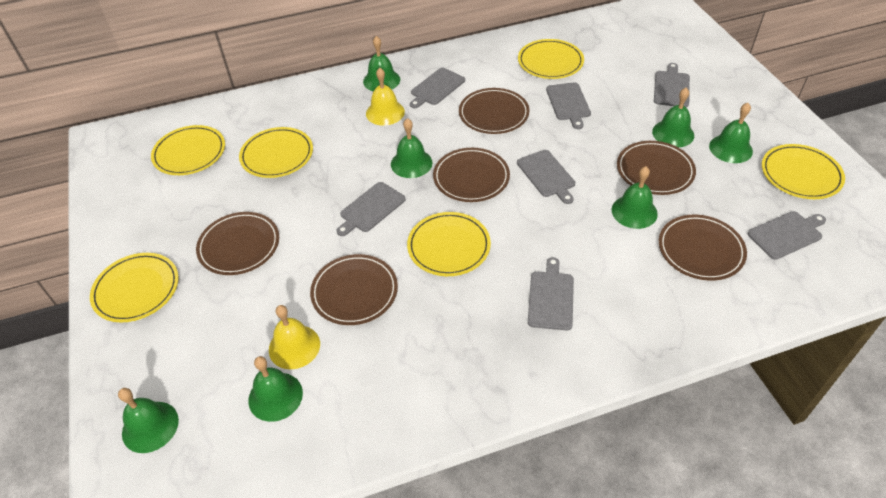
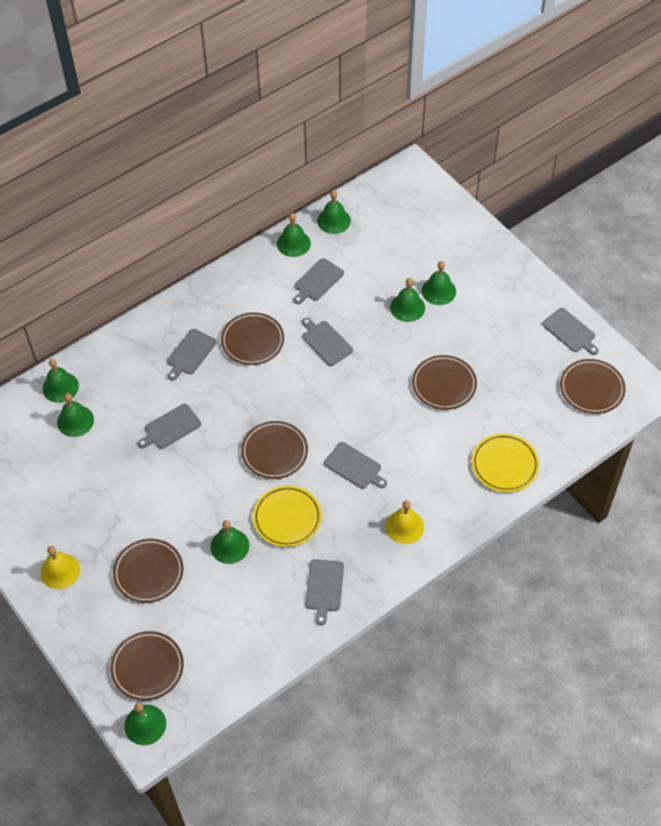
green bell: [118,388,179,453] [248,356,303,422] [363,36,400,92] [391,118,432,178] [612,166,658,229] [652,88,694,147] [709,103,753,163] = 7 -> [43,359,79,403] [57,393,94,437] [124,703,166,745] [211,520,249,564] [277,213,311,257] [317,190,351,234] [390,278,425,322] [422,261,456,305] = 8
yellow plate: [90,253,179,322] [151,125,225,175] [239,127,313,178] [407,212,491,276] [518,39,584,79] [762,144,845,199] = 6 -> [253,485,322,547] [472,433,539,492] = 2

